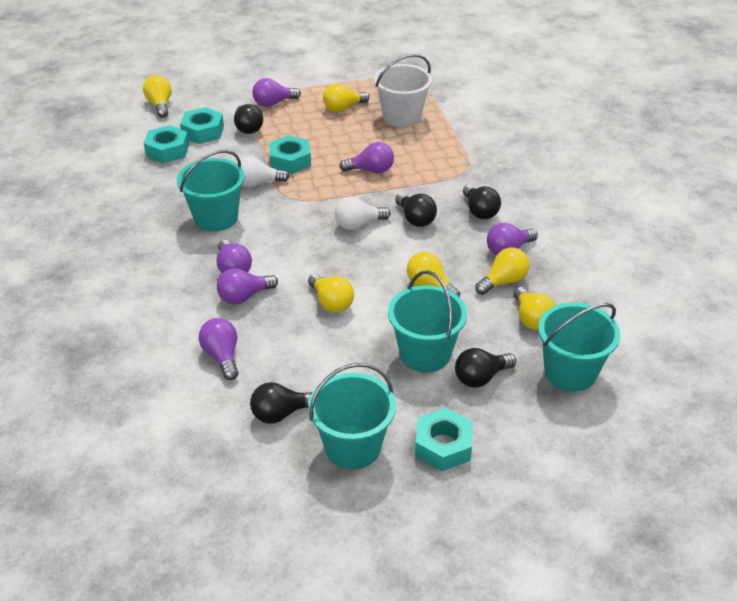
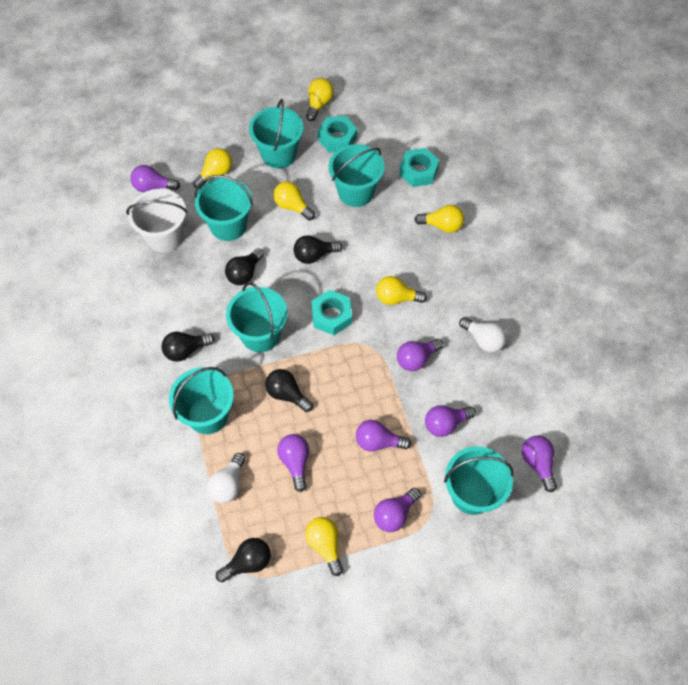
purple light bulb: [199,318,238,380] [217,240,252,273] [217,268,278,304] [252,78,301,107] [339,142,394,173] [487,223,538,256] = 6 -> [130,165,180,193] [277,434,309,492] [356,420,411,452] [374,488,421,532] [397,339,443,371] [425,405,476,437] [522,436,557,492] = 7
turquoise bucket: [177,150,245,232] [308,363,396,470] [388,270,467,373] [538,303,620,392] = 4 -> [169,367,234,434] [194,175,253,241] [226,282,288,352] [249,99,304,169] [329,144,385,207] [444,446,514,515] = 6
turquoise nut: [144,125,189,163] [180,107,224,144] [269,135,311,174] [415,408,473,471] = 4 -> [311,290,352,335] [318,116,357,153] [399,148,439,187] = 3

